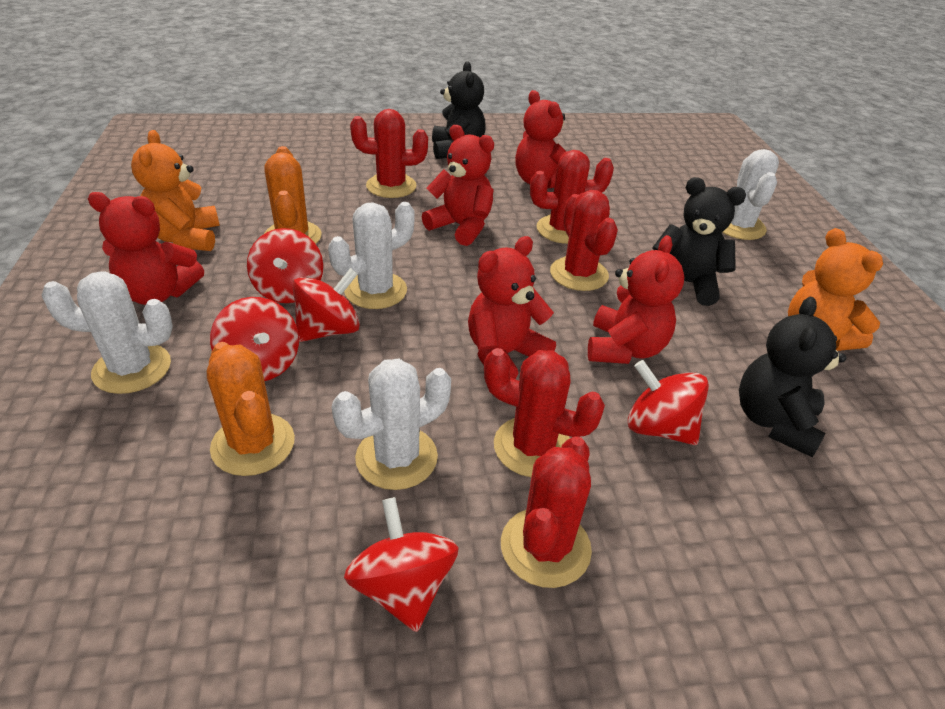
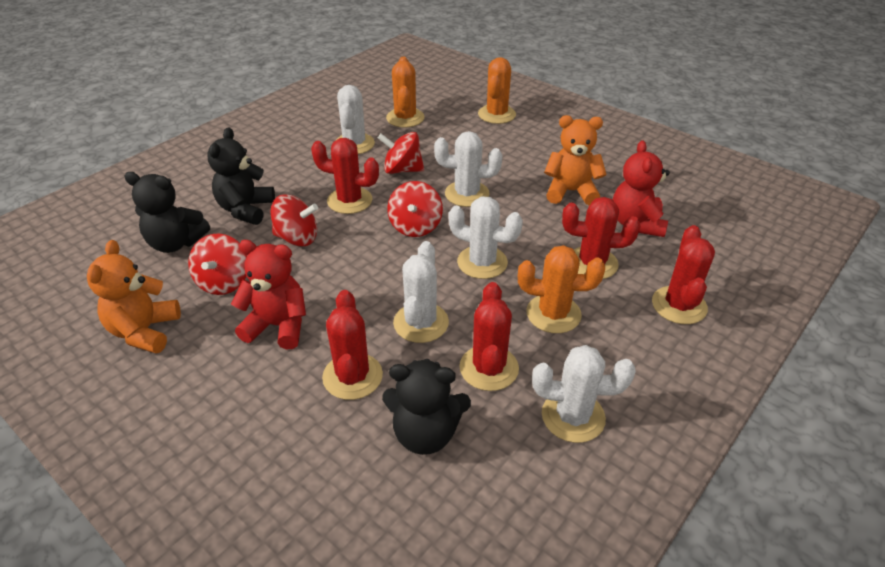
orange cactus: [207,342,295,476] [264,146,322,244] = 2 -> [386,57,425,127] [478,57,516,124] [518,245,605,333] = 3
red spinning top: [210,297,299,381] [247,228,323,303] [293,268,360,342] [344,497,459,632] [628,360,709,445] = 5 -> [188,233,247,295] [271,194,318,246] [378,132,424,174] [387,181,443,237] = 4
red teddy bear: [88,192,204,305] [422,125,494,246] [468,236,556,379] [515,90,567,189] [588,235,684,364] = 5 -> [231,240,306,350] [613,140,670,237] = 2
white cactus: [41,271,173,394] [328,202,415,309] [332,359,451,490] [722,149,779,240] = 4 -> [335,85,375,154] [393,241,449,343] [434,131,502,207] [449,197,523,279] [532,345,636,443] = 5

